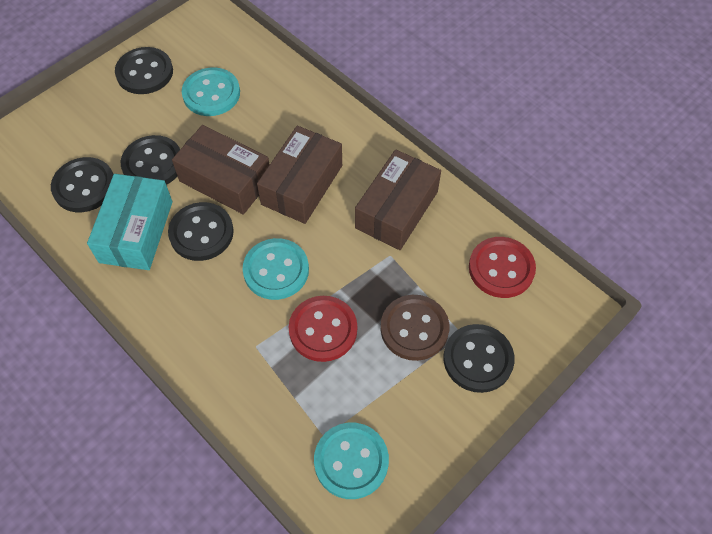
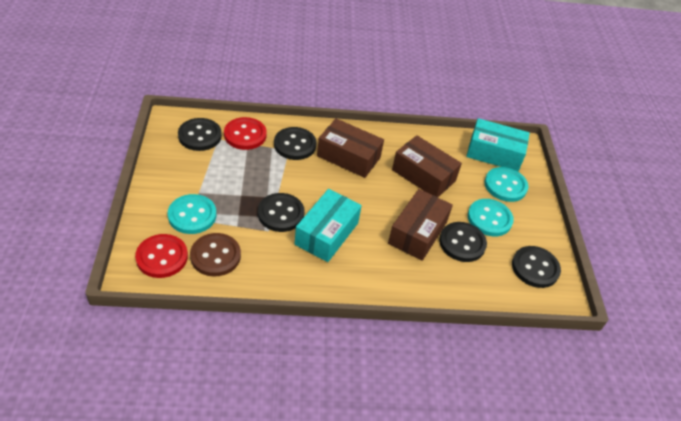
turquoise box: [87,174,173,270] = 1 -> [295,189,362,262] [466,118,530,171] = 2

